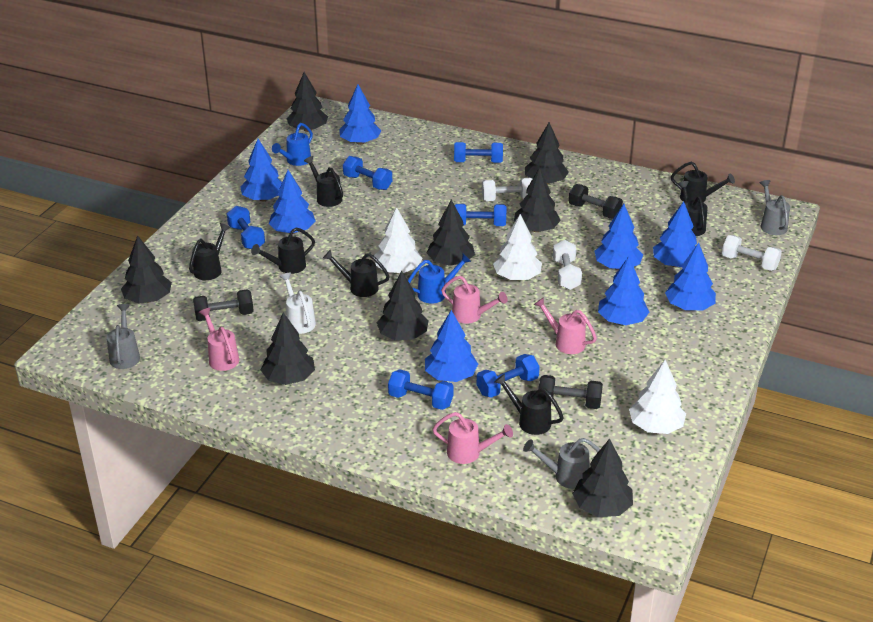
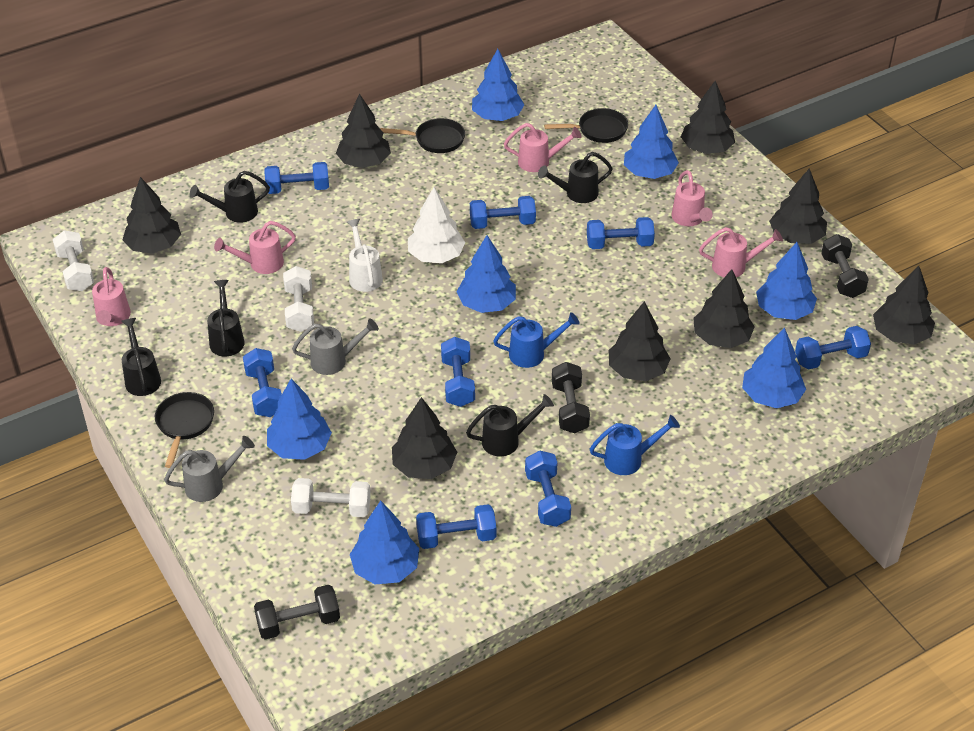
black pan: none = 0 -> [155,392,214,468] [380,118,465,153] [544,108,628,143] = 3
black watering can: [189,223,231,280] [251,227,315,274] [304,156,343,207] [323,250,390,297] [495,374,564,435] [671,162,735,203] [678,181,708,236] = 7 -> [121,318,161,396] [190,171,270,223] [207,280,245,357] [466,394,554,456] [538,152,613,203] = 5
blue dumbbell: [227,206,265,249] [343,156,392,190] [388,369,454,410] [454,142,503,163] [455,204,506,226] [477,354,540,398] = 6 -> [243,348,282,417] [264,162,329,194] [416,504,496,549] [441,337,475,407] [470,196,536,229] [525,450,571,527] [587,217,655,249] [795,326,871,369] = 8
blue tree: [240,139,282,201] [269,170,315,234] [339,84,381,145] [425,310,478,382] [594,204,643,270] [598,256,649,325] [653,201,697,267] [665,243,716,310] = 8 -> [267,379,332,460] [350,501,419,584] [456,235,516,313] [472,49,524,121] [624,105,679,179] [742,327,806,408] [756,242,817,320] = 7
grey watering can: [107,304,140,369] [523,438,600,489] [760,180,790,235] = 3 -> [164,436,255,502] [292,318,379,375] = 2
pink watering can: [199,308,239,371] [432,412,513,464] [441,276,508,324] [534,297,597,354] = 4 -> [92,267,131,326] [214,221,296,274] [504,123,582,172] [672,170,713,226] [699,227,783,277] = 5
white tree: [374,207,422,273] [493,214,542,280] [629,360,686,434] = 3 -> [408,187,465,263] = 1

